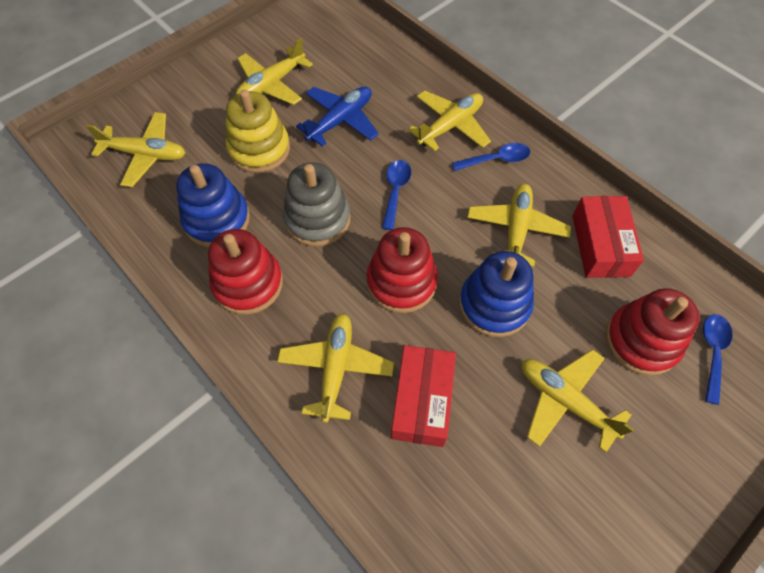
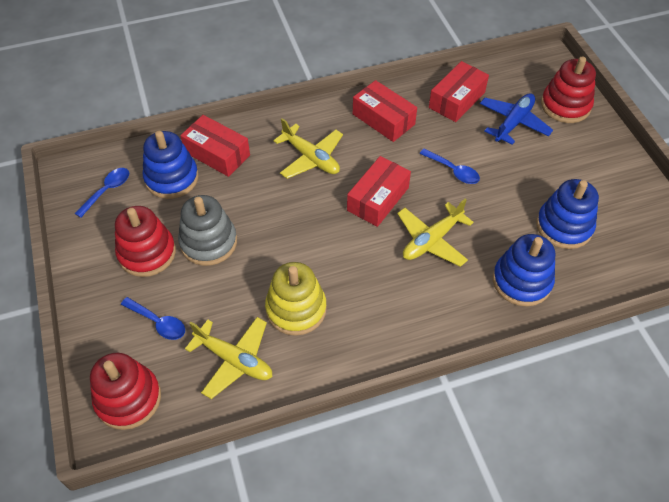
blue stacking toy: [176,163,250,247] [459,251,534,337] = 2 -> [143,131,199,199] [493,234,555,306] [536,179,599,249] = 3
red box: [391,345,456,447] [573,196,644,278] = 2 -> [180,115,250,177] [347,156,411,227] [353,80,417,142] [429,61,489,122] = 4
yellow plane: [86,112,185,187] [236,38,313,105] [277,313,394,423] [408,90,491,151] [467,184,571,267] [522,349,634,453] = 6 -> [185,317,272,399] [273,118,343,179] [397,199,474,267] = 3

